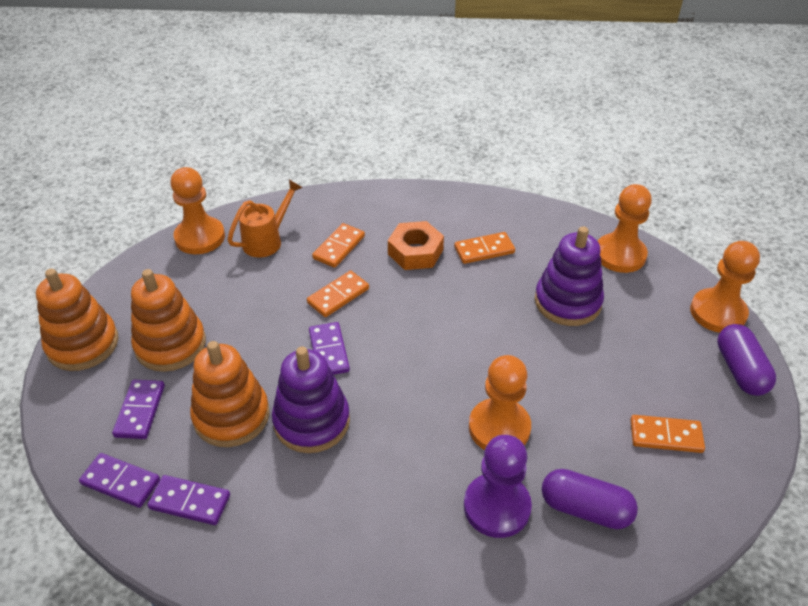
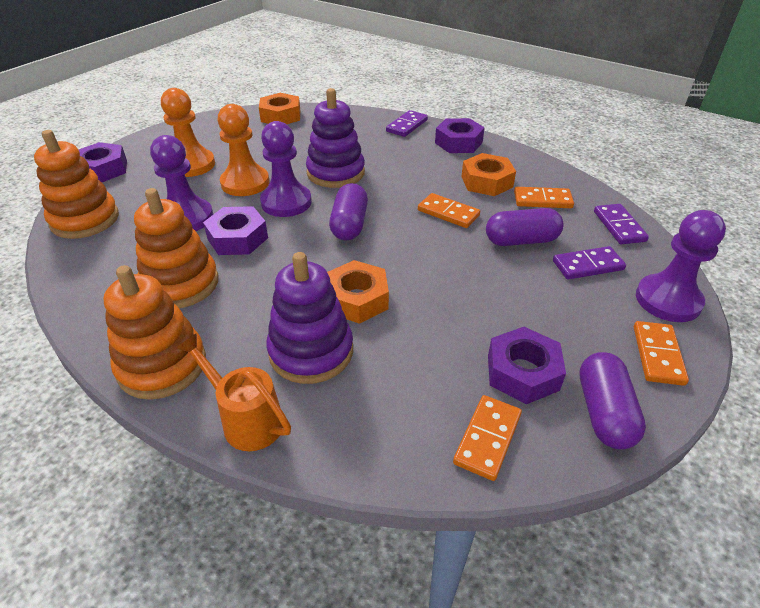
orange nut: [388,221,444,270] = 1 -> [259,93,300,124] [327,260,389,324] [461,153,516,196] = 3
orange pawn: [171,167,225,254] [469,355,531,450] [598,184,652,273] [690,241,760,333] = 4 -> [161,88,215,177] [217,104,269,196] = 2
purple capsule: [542,469,638,529] [717,324,776,396] = 2 -> [329,183,368,241] [486,208,564,246] [579,352,646,450] = 3
purple domino: [79,453,160,508] [112,380,165,439] [147,475,230,525] [309,322,350,375] = 4 -> [386,110,428,137] [553,246,626,279] [594,204,649,244] = 3
purple nut: none = 0 -> [79,142,127,182] [203,206,268,255] [435,118,485,153] [488,327,566,404] = 4
purple pawn: [464,435,532,538] = 1 -> [150,135,213,231] [260,121,312,217] [636,210,726,322] = 3

